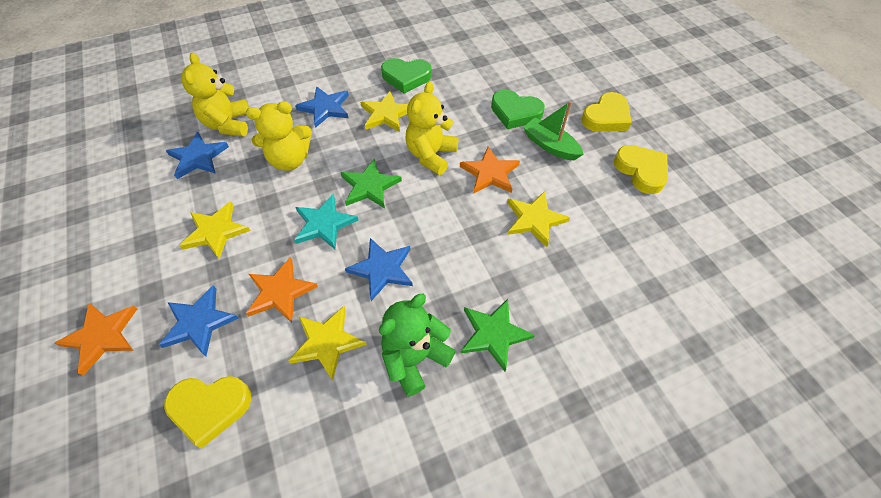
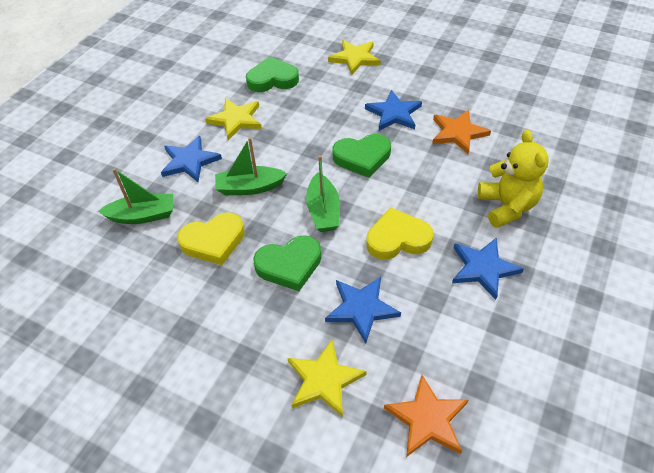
green boat: [523,101,584,161] = 1 -> [98,168,173,224] [215,137,287,195] [306,155,340,232] = 3
green heart: [381,58,432,93] [491,90,545,129] = 2 -> [246,57,299,92] [253,235,321,291] [332,134,391,178] = 3
green star: [341,159,402,208] [461,299,535,371] = 2 -> none = 0
green teddy bear: [379,294,456,397] = 1 -> none = 0
orange star: [54,303,137,376] [246,257,318,323] [460,146,520,194] = 3 -> [384,375,468,457] [432,110,491,154] = 2
turquoise star: [294,194,359,250] = 1 -> none = 0
yellow heart: [164,376,251,448] [581,92,632,132] [614,145,668,194] = 3 -> [177,212,245,265] [366,208,434,260] = 2
yellow star: [179,202,250,260] [288,306,367,381] [360,91,408,132] [507,191,570,247] = 4 -> [205,98,262,140] [287,340,367,417] [328,40,381,75] = 3
yellow teddy bear: [181,52,249,136] [246,101,312,171] [406,82,459,175] = 3 -> [478,130,549,228] = 1

